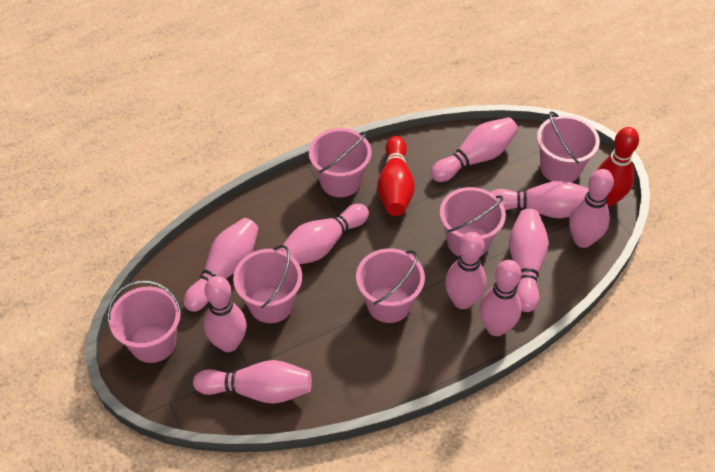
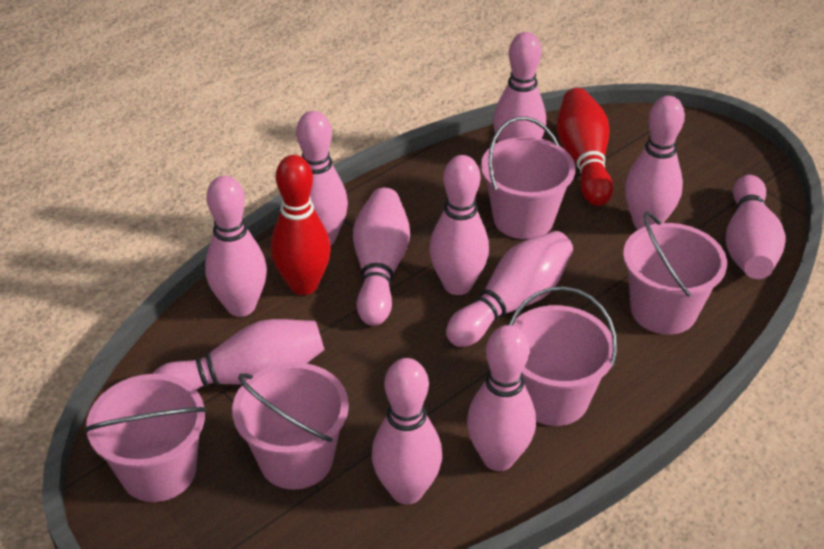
pink bowling pin: [184,218,259,312] [193,360,312,404] [204,276,246,352] [279,204,369,264] [431,117,518,182] [445,232,486,309] [479,260,522,336] [491,181,589,218] [509,209,549,312] [569,169,614,248] = 10 -> [152,319,324,390] [205,176,267,317] [296,111,348,246] [353,188,410,326] [372,358,442,504] [429,155,489,295] [446,231,573,347] [467,325,536,471] [493,32,546,142] [625,96,685,230] [726,175,785,279] = 11
pink bucket: [107,280,182,363] [233,245,302,323] [309,128,371,197] [356,248,425,323] [440,187,506,257] [537,111,600,182] = 6 -> [84,374,207,502] [232,362,349,490] [481,117,575,239] [509,286,617,426] [623,212,727,335] = 5

